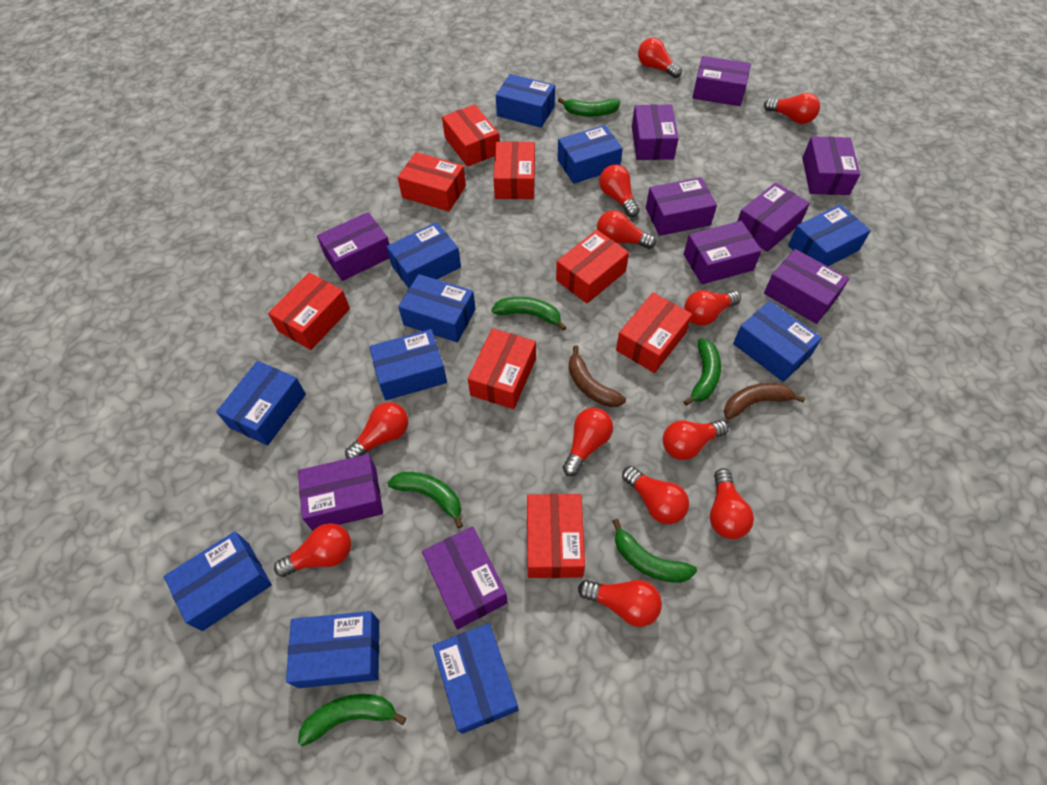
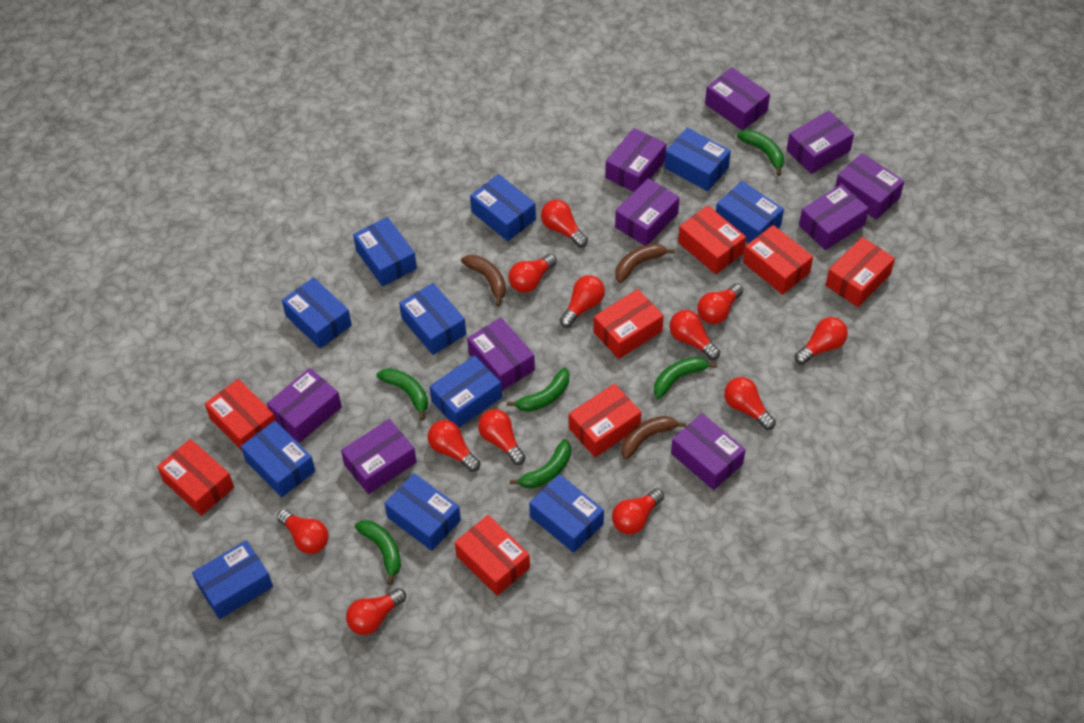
brown banana: [568,345,626,407] [724,383,805,419] = 2 -> [461,255,506,306] [615,244,675,283] [621,416,686,459] = 3

